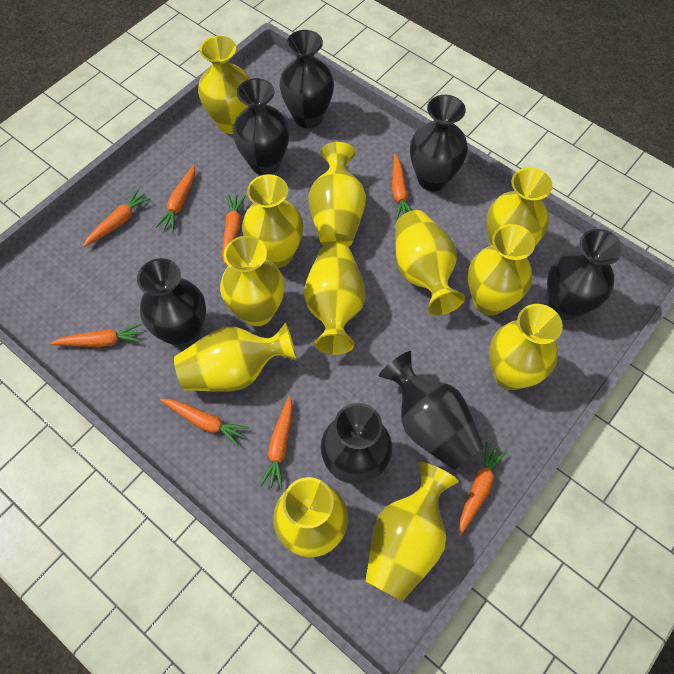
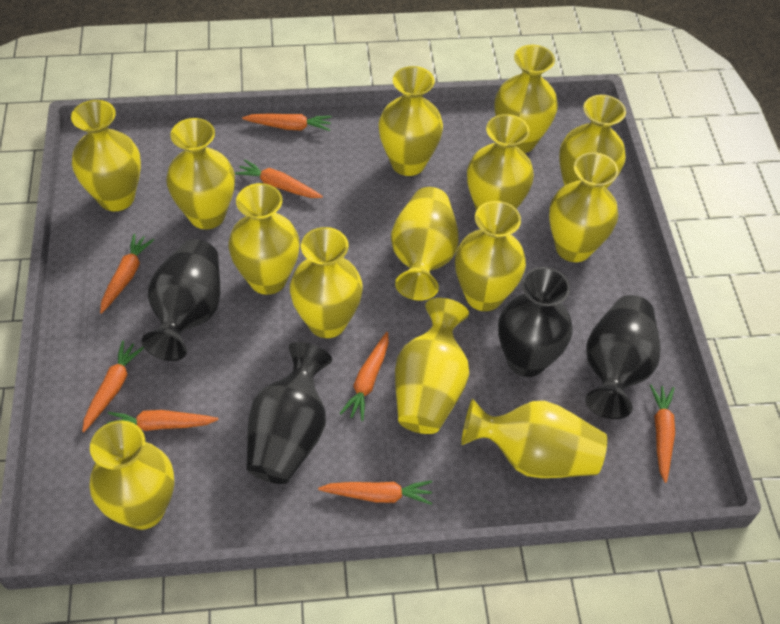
black vase: [137,258,206,348] [233,78,290,175] [279,30,334,128] [320,403,392,484] [379,351,484,470] [410,95,468,192] [547,229,623,320] = 7 -> [141,239,220,361] [246,342,332,484] [498,267,572,377] [585,295,661,419] = 4
yellow vase: [174,322,297,392] [198,36,250,134] [220,236,284,326] [242,174,303,268] [273,477,348,557] [304,243,366,355] [308,142,366,247] [365,462,459,602] [396,210,465,315] [468,224,535,316] [486,168,553,246] [489,304,563,390] = 12 -> [71,100,141,211] [89,420,174,530] [166,118,235,229] [228,183,300,295] [290,227,363,338] [378,66,443,176] [391,187,459,300] [395,298,469,434] [455,201,526,311] [461,398,607,478] [467,114,534,210] [495,45,558,153] [549,152,619,262] [559,95,626,188] = 14

